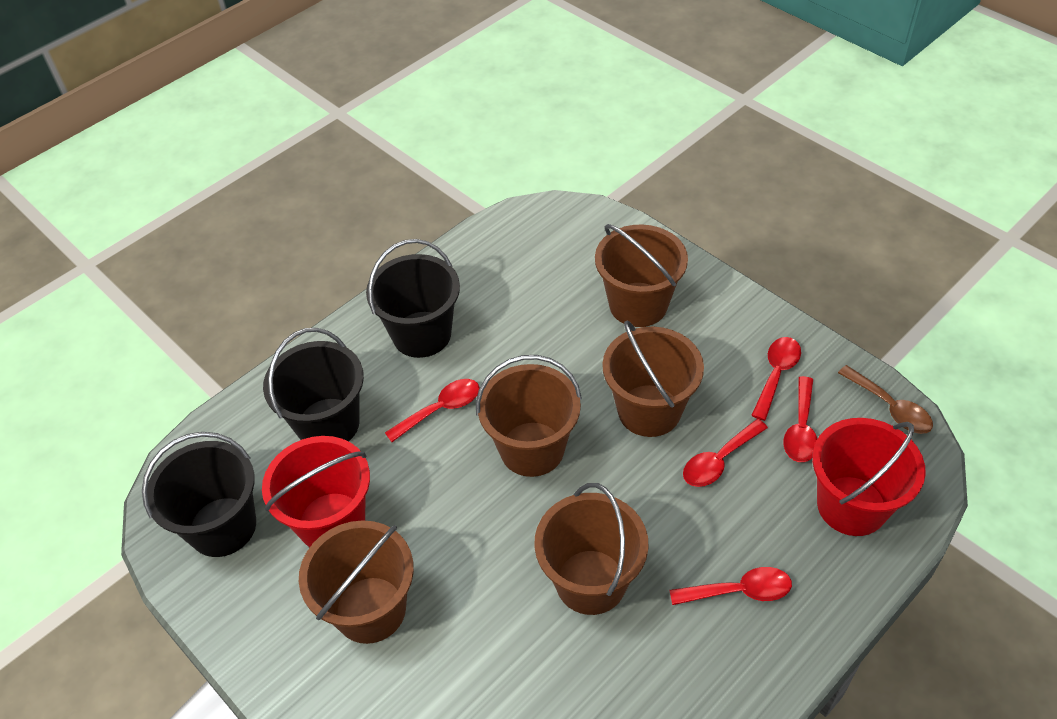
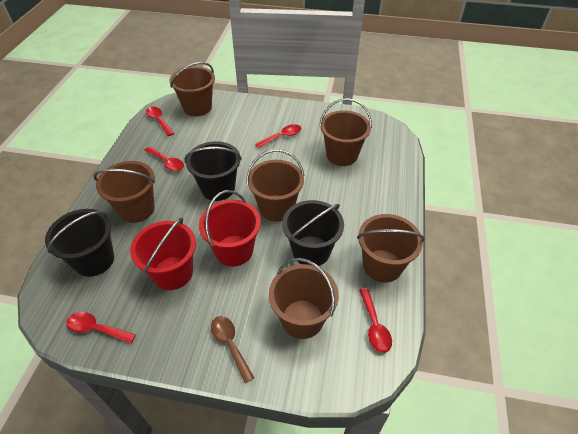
brown bucket: [299,520,414,644] [476,355,582,477] [534,483,649,615] [595,224,688,327] [602,320,704,437] = 5 -> [94,161,155,223] [169,62,215,116] [247,149,304,221] [269,258,339,339] [319,98,372,166] [357,214,425,283] = 6

